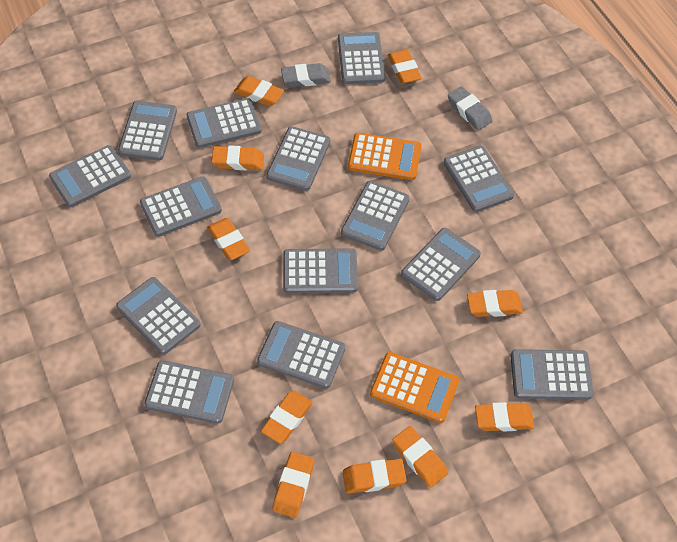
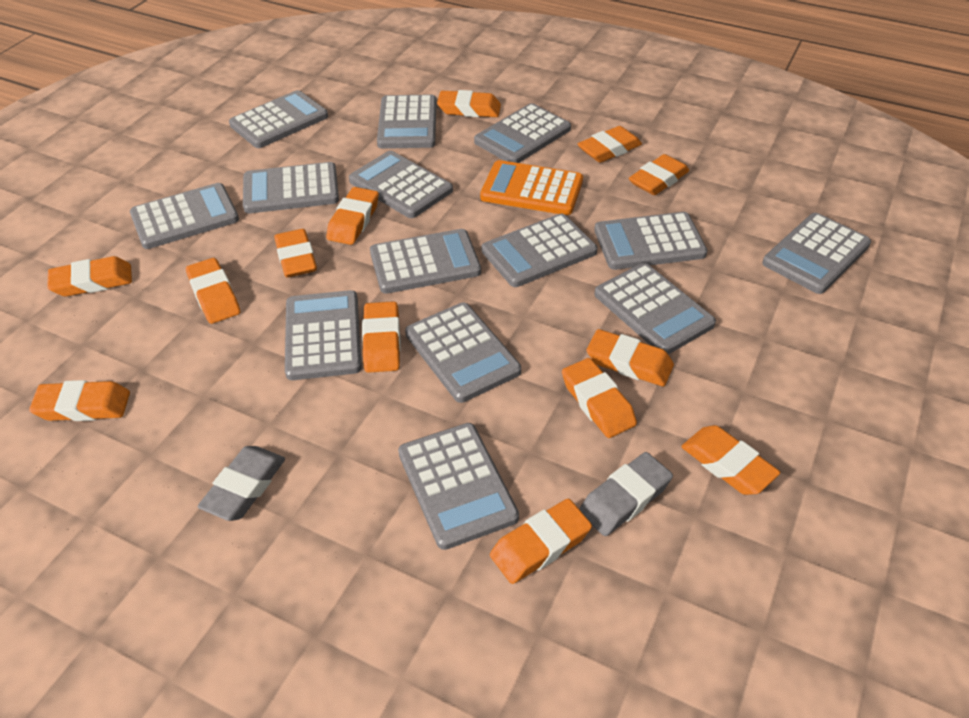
orange calculator: [348,133,421,180] [370,352,459,423] = 2 -> [480,160,583,215] = 1
orange eraser: [207,218,250,260] [212,145,264,170] [234,76,284,106] [261,391,313,444] [273,452,314,518] [343,459,407,494] [388,50,422,84] [392,426,448,488] [467,290,523,317] [475,402,534,432] = 10 -> [29,380,130,421] [47,256,132,297] [186,258,240,324] [274,229,317,277] [326,187,379,245] [362,301,401,373] [437,90,501,117] [490,499,592,584] [562,358,637,438] [578,126,642,163] [586,329,674,386] [629,154,689,195] [681,425,780,495] = 13

